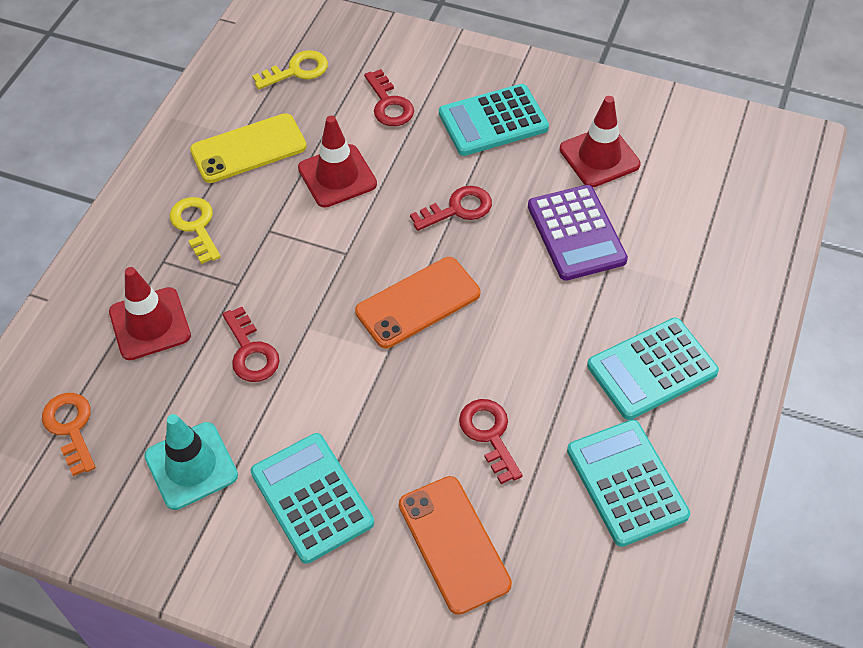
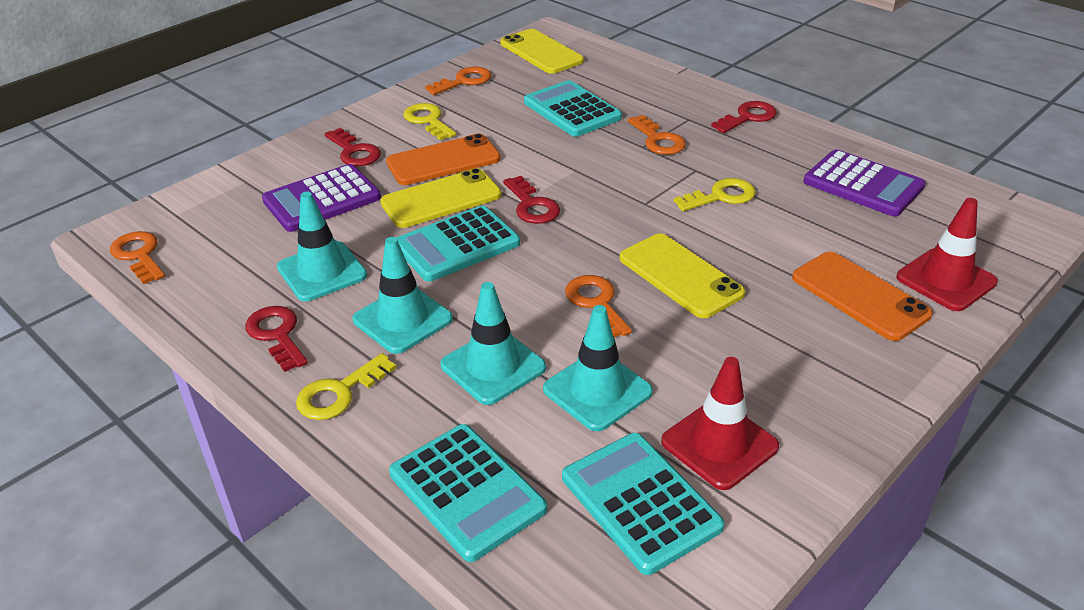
orange key: [42,393,96,476] = 1 -> [110,231,165,284] [425,66,491,95] [565,275,632,338] [628,115,686,155] = 4
purple calculator: [528,185,628,281] = 1 -> [262,164,381,232] [804,149,926,217] = 2
red traffic cone: [109,267,191,360] [298,116,377,208] [559,96,641,187] = 3 -> [661,357,779,490] [896,198,998,311] = 2
turquoise traffic cone: [144,414,238,510] = 1 -> [277,192,367,301] [353,237,453,354] [440,282,546,405] [543,305,653,431] = 4
yellow key: [170,197,221,264] [252,50,328,89] = 2 -> [296,353,396,420] [403,103,456,140] [674,178,756,211] = 3
yellow phone: [190,113,307,183] = 1 -> [380,168,502,228] [500,29,584,74] [620,233,745,318] = 3

